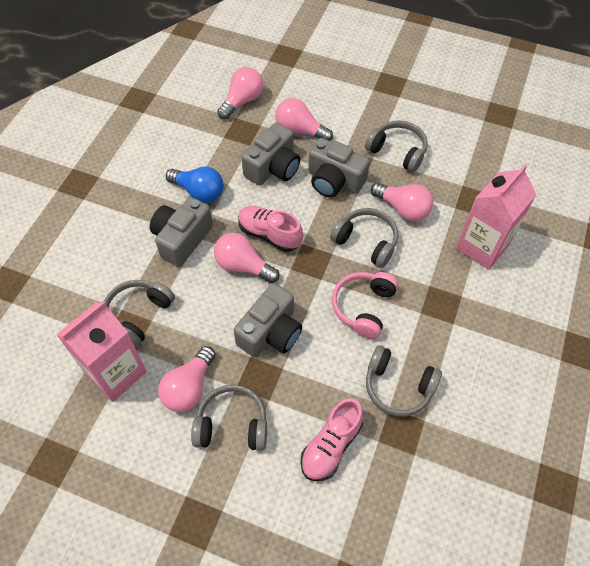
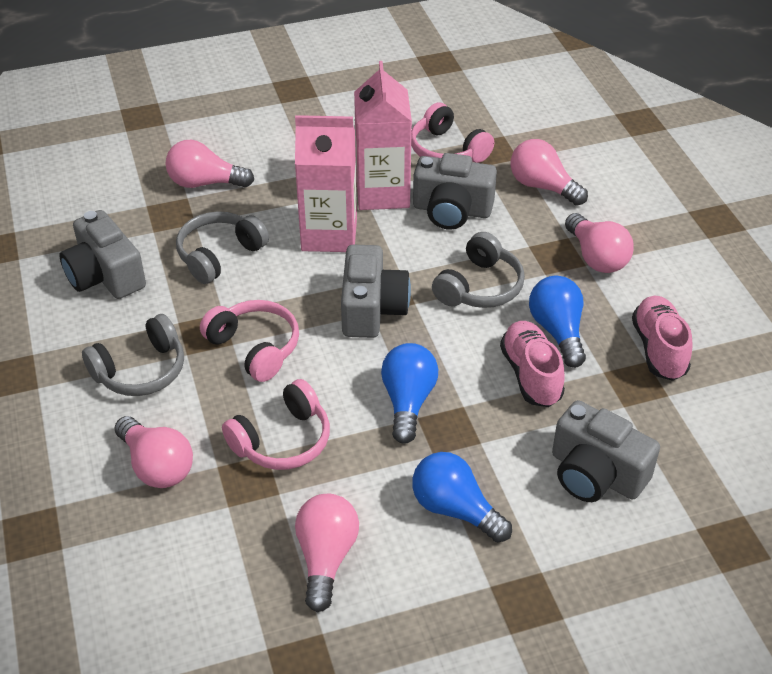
blue light bulb: [166,167,224,203] = 1 -> [381,343,438,444] [412,452,512,543] [529,276,586,368] = 3
grey headphones: [104,280,175,348] [191,385,267,451] [330,208,399,268] [365,120,428,172] [366,345,442,417] = 5 -> [82,314,184,396] [176,211,269,284] [432,232,525,308] = 3
pink headphones: [332,272,398,339] = 1 -> [200,300,299,382] [222,379,330,470] [411,103,494,163] = 3

